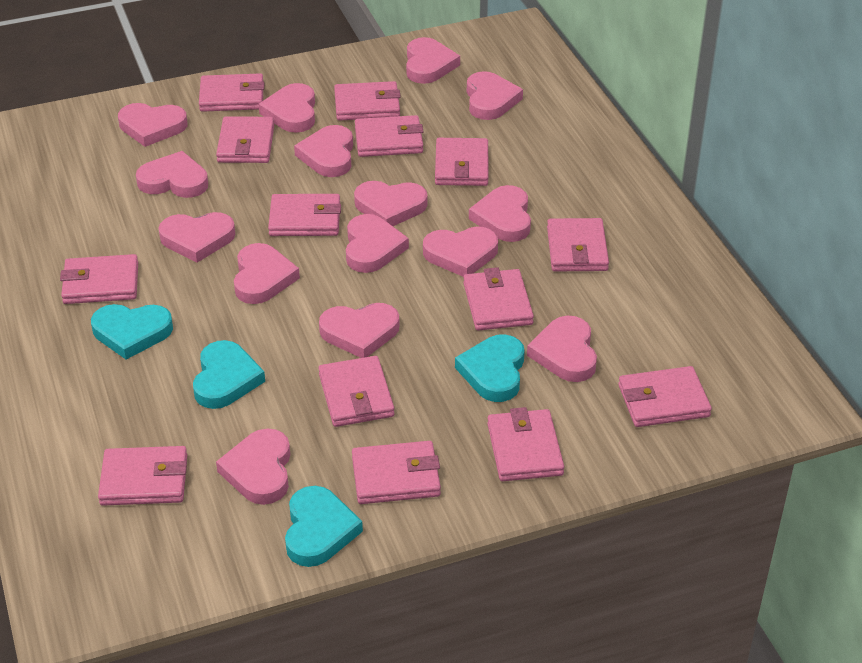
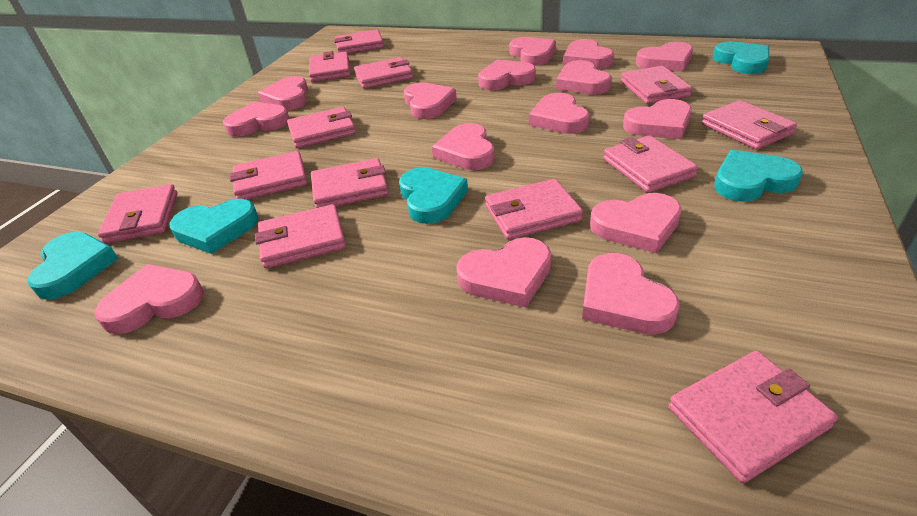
pink wallet: [60,254,138,304] [98,446,187,506] [199,73,264,112] [216,116,274,163] [268,194,341,236] [319,356,395,427] [334,81,401,121] [352,441,441,504] [355,115,424,157] [435,138,489,186] [463,267,534,331] [487,407,564,481] [547,218,609,271] [618,366,712,427] = 14 -> [98,184,177,244] [230,151,308,200] [255,204,346,268] [287,107,356,148] [309,51,351,82] [311,158,389,208] [334,29,384,54] [354,57,413,89] [485,179,583,240] [603,135,698,193] [621,66,692,104] [669,351,838,483] [702,100,797,150] = 13
turquoise heart: [91,304,173,360] [193,340,265,409] [285,486,363,567] [455,334,525,402] = 4 -> [27,232,119,300] [170,199,258,254] [399,167,468,224] [713,42,769,74] [714,150,803,202] = 5

